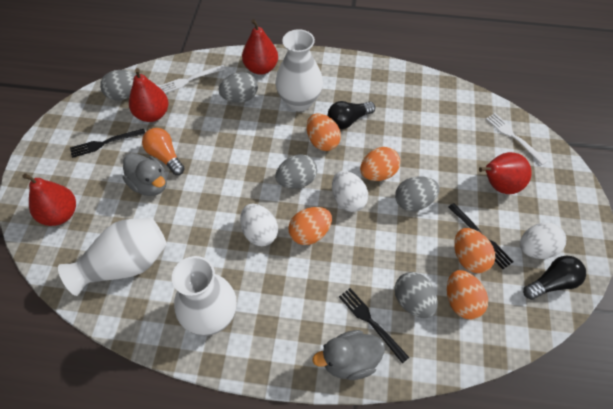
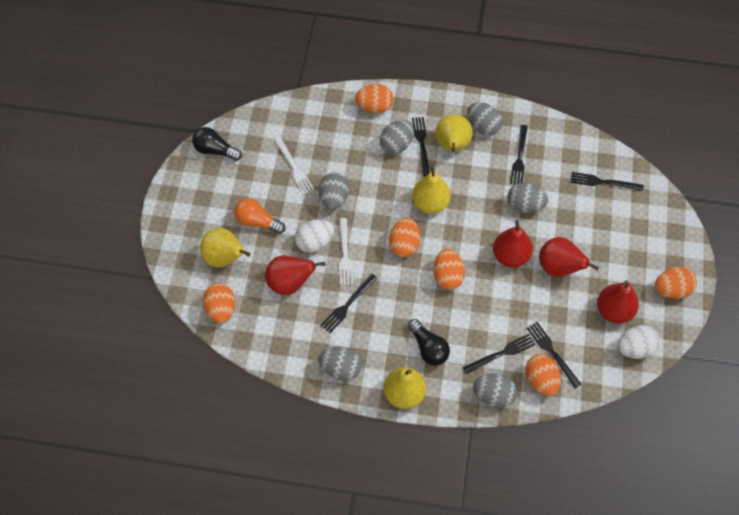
black fork: [70,129,145,158] [339,288,409,364] [448,203,514,269] = 3 -> [320,274,377,333] [412,117,430,176] [462,334,536,374] [510,125,528,184] [526,322,581,388] [571,172,643,191] = 6
grey duck: [123,153,167,196] [313,330,385,380] = 2 -> none = 0
grey egg: [100,70,137,101] [219,72,258,103] [275,154,317,189] [394,272,438,318] [395,176,440,211] = 5 -> [318,347,362,381] [319,172,349,210] [380,120,414,154] [467,102,503,136] [473,374,517,408] [507,183,548,213] = 6
orange egg: [288,207,332,245] [307,113,341,151] [360,147,400,181] [447,270,488,319] [454,228,495,273] = 5 -> [203,283,235,323] [355,84,394,113] [389,217,420,257] [433,249,465,290] [525,354,561,396] [655,267,697,299] = 6
white egg: [240,204,278,246] [332,171,368,212] [520,223,566,259] = 3 -> [295,219,334,253] [618,325,660,359] = 2
white vase: [58,218,167,296] [172,256,237,336] [275,29,323,111] = 3 -> none = 0
yellow pear: none = 0 -> [200,228,251,267] [384,367,426,409] [412,166,451,214] [435,114,472,152] = 4

